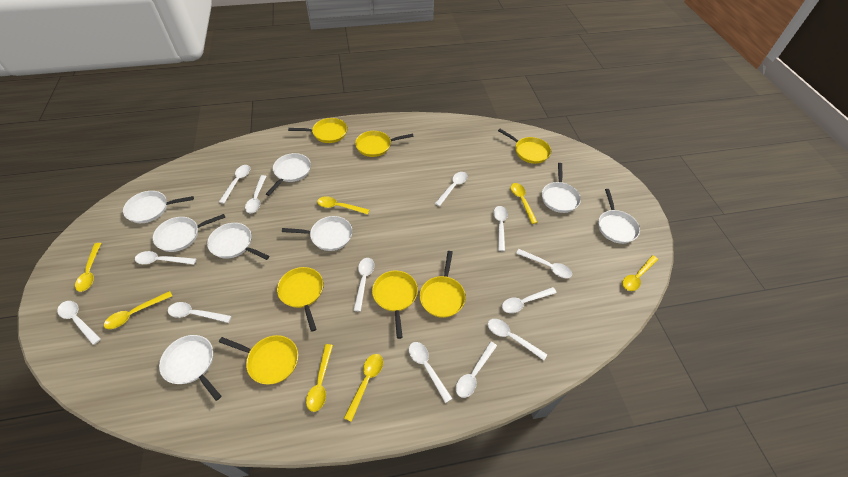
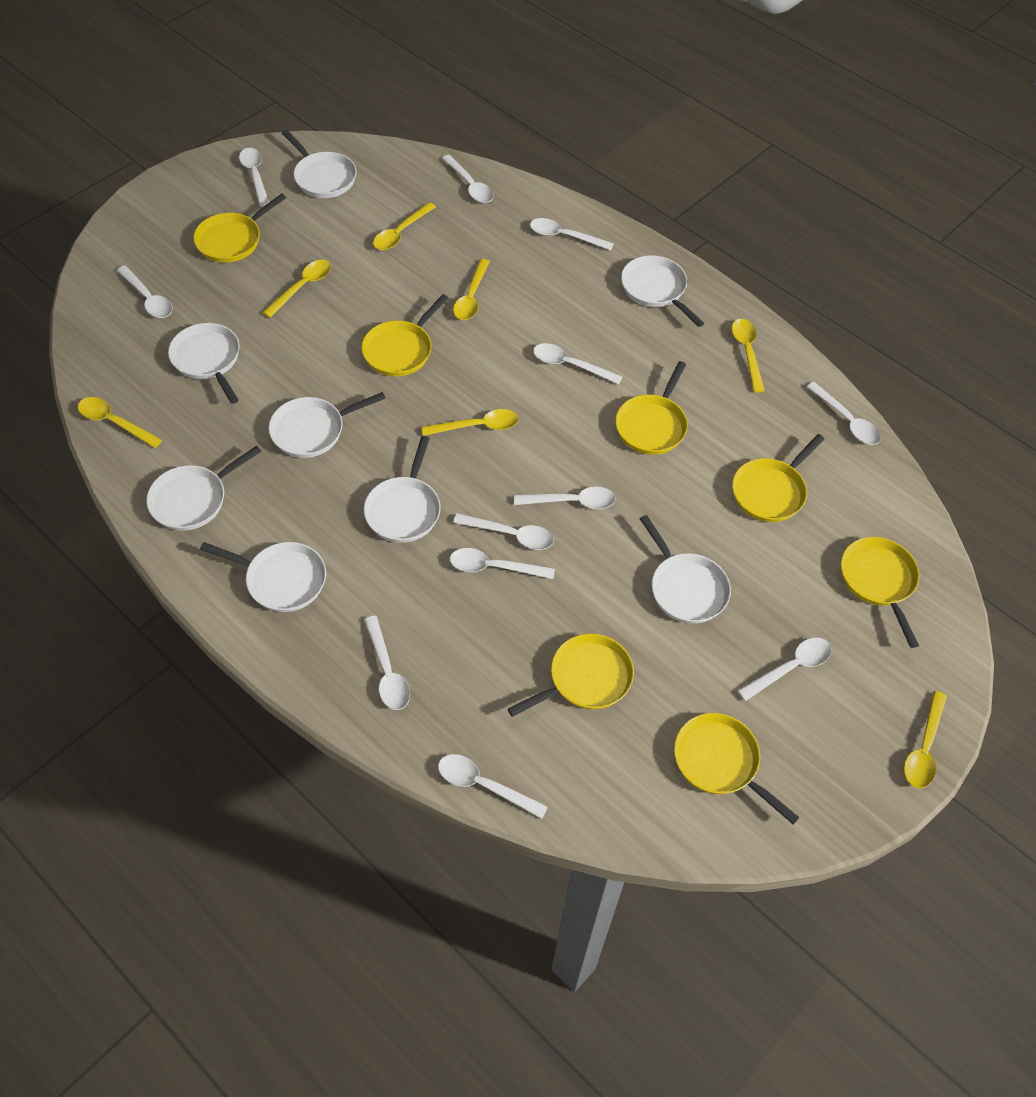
white spoon: [57,301,101,345] [135,251,196,265] [168,302,232,323] [219,165,250,204] [245,175,266,213] [353,258,374,312] [409,342,452,403] [435,172,468,206] [456,341,497,398] [488,319,547,360] [493,206,508,251] [502,287,557,313] [516,249,572,278] = 13 -> [117,266,173,318] [239,148,269,207] [364,616,410,710] [438,754,548,819] [442,155,494,203] [450,548,555,579] [453,513,554,550] [514,487,616,509] [530,218,614,250] [533,343,622,385] [737,638,832,701] [806,382,881,445] = 12

